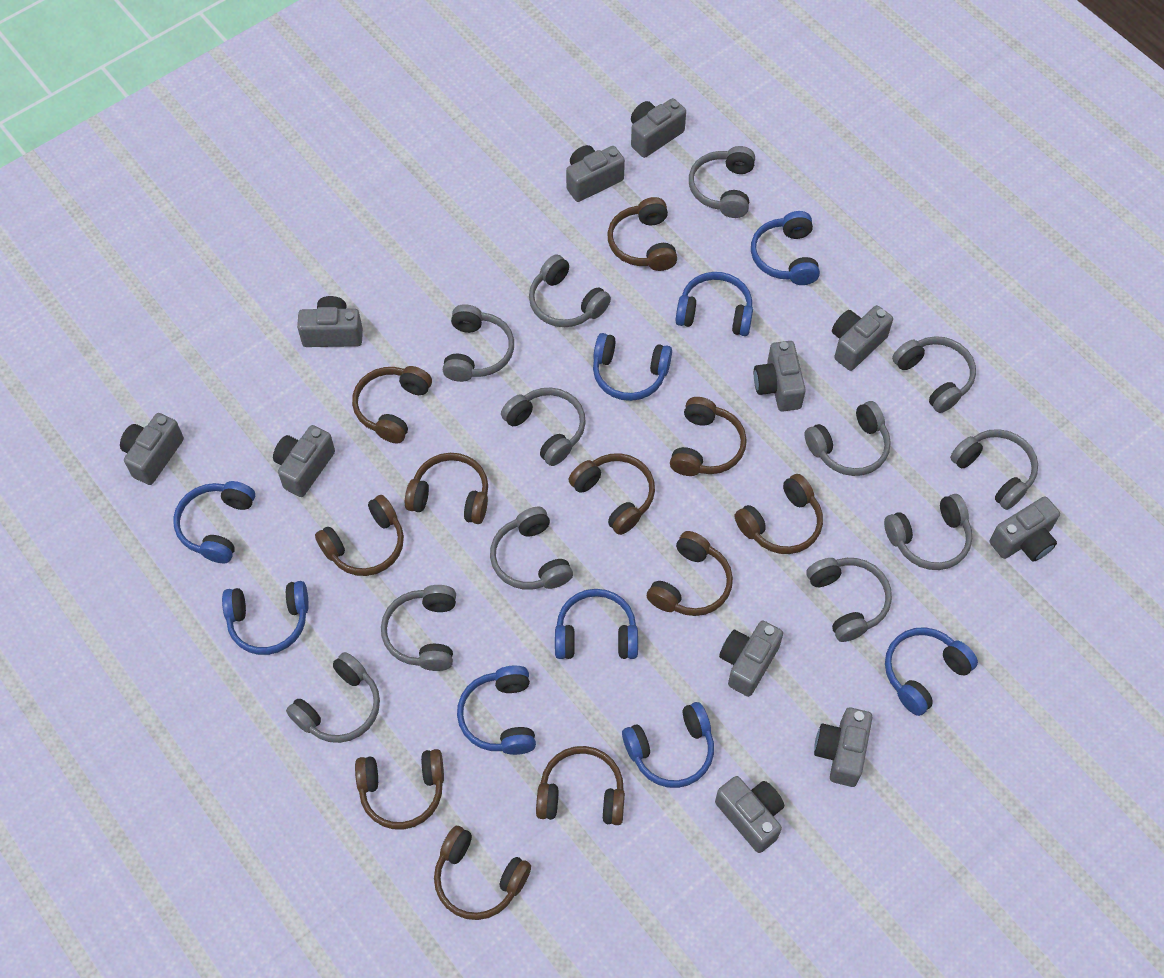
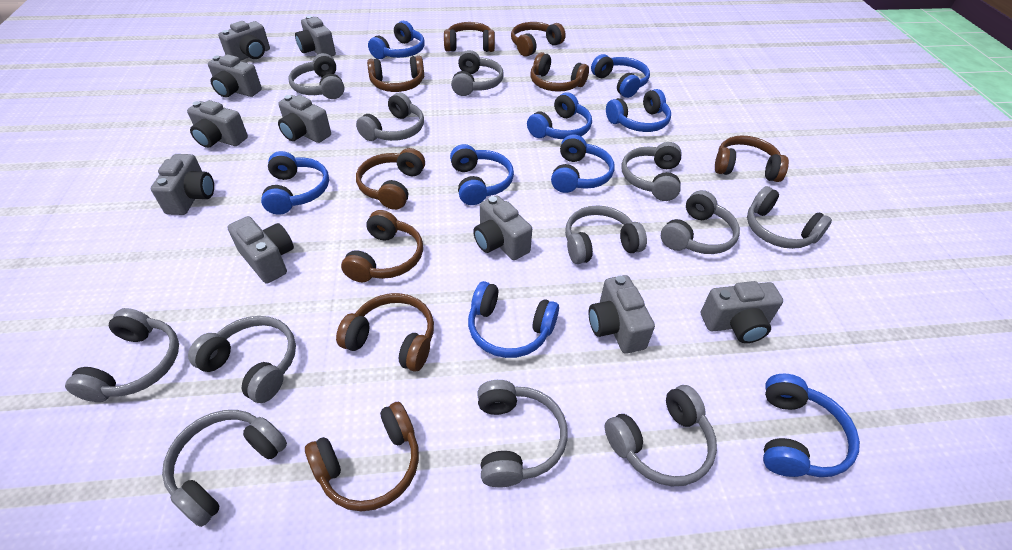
brown headphones: [315,495,404,576] [352,366,432,444] [355,749,444,830] [405,453,488,524] [434,826,531,920] [536,746,625,825] [568,453,655,535] [608,197,677,271] [647,531,733,616] [670,397,747,476] [735,474,823,554] = 11 -> [305,402,419,512] [336,293,434,372] [341,210,423,282] [356,148,425,210] [367,56,424,92] [444,22,495,52] [511,22,566,57] [530,52,589,92] [715,135,789,182] = 9
grey camera: [120,413,184,485] [273,425,335,497] [297,296,363,347] [566,145,625,202] [631,98,686,158] [715,776,784,853] [719,621,783,697] [754,341,806,412] [814,707,873,787] [832,305,893,371] [990,496,1060,562] = 11 -> [151,154,214,215] [187,100,248,148] [208,54,262,97] [218,21,270,61] [227,216,294,284] [278,95,331,143] [295,16,336,56] [473,195,532,260] [589,275,655,354] [701,281,783,343] = 10

